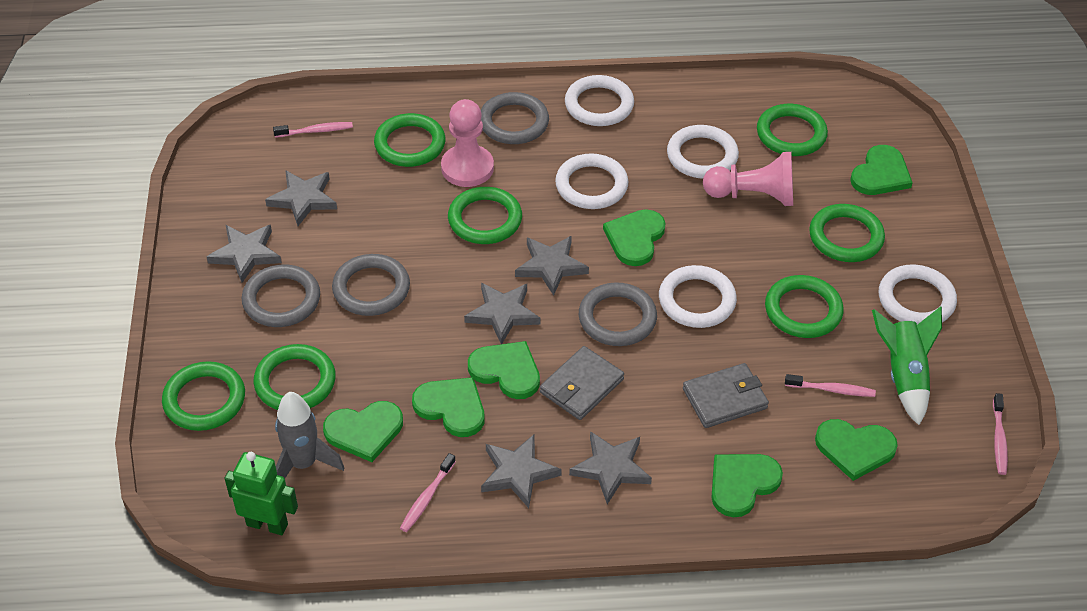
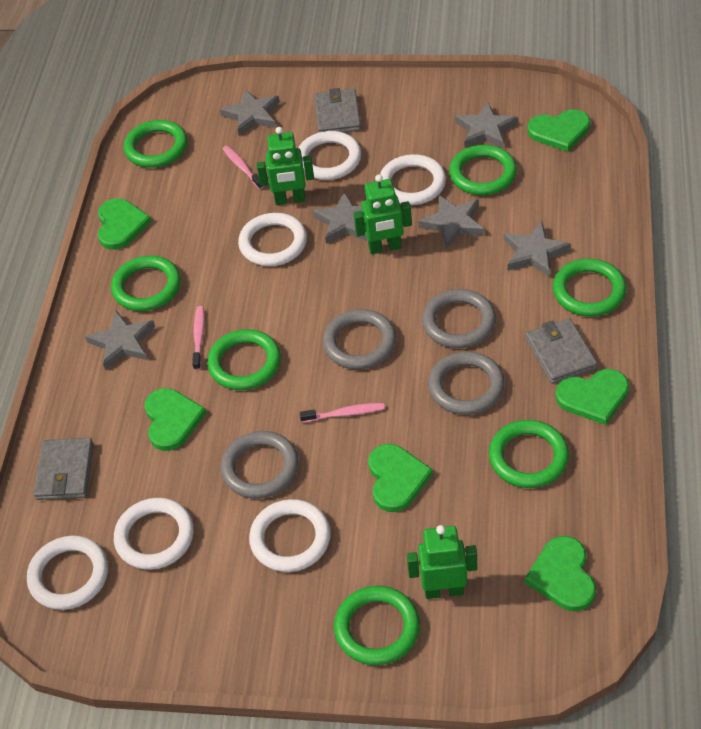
green heart: [323,401,403,462] [412,377,484,437] [468,341,540,399] [603,209,665,266] [711,454,783,517] [815,419,898,481] [850,145,913,195] = 7 -> [98,198,152,250] [144,388,206,451] [368,444,433,512] [525,536,596,611] [527,109,590,152] [555,369,629,425] = 6
green robot: [224,452,298,535] = 1 -> [257,127,314,205] [354,174,412,255] [407,525,477,599] = 3
green rocket: [872,306,942,425] = 1 -> none = 0
grey rocket: [275,392,344,478] = 1 -> none = 0
grey wallet: [540,346,624,420] [683,363,769,428] = 2 -> [34,438,93,500] [314,88,361,133] [525,318,597,384] = 3
pink pawn: [441,99,494,187] [703,152,793,206] = 2 -> none = 0
pink toothbrush: [273,122,353,138] [400,453,456,532] [785,374,876,397] [993,393,1008,475] = 4 -> [192,306,205,370] [223,146,264,189] [300,403,385,423] = 3
white ring: [555,154,628,209] [565,75,634,126] [659,265,737,328] [667,125,739,179] [879,265,957,324] = 5 -> [27,536,108,610] [114,498,194,570] [238,213,307,266] [249,499,331,572] [298,131,361,180] [380,154,446,205] = 6

